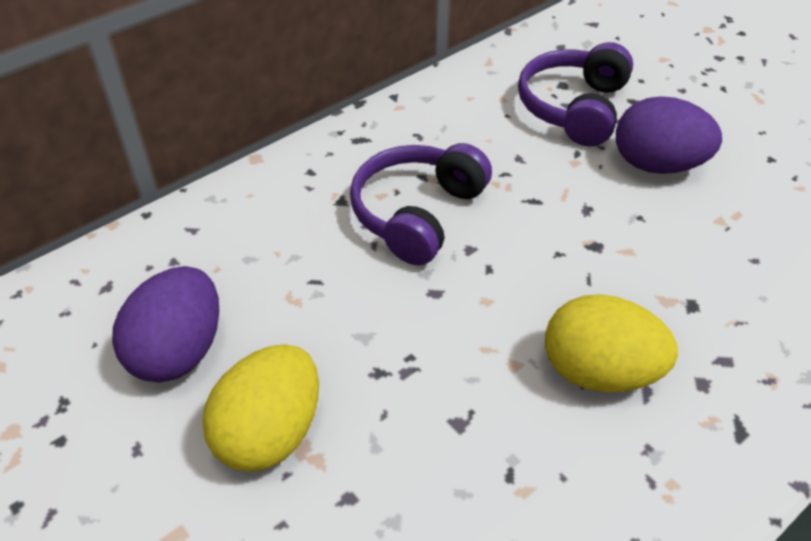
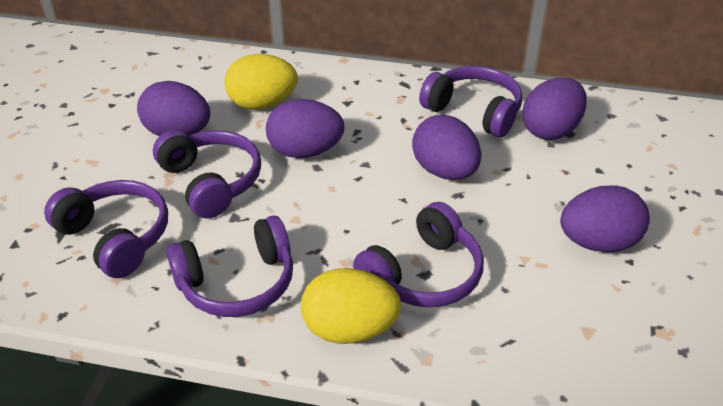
purple egg: [112,266,219,383] [616,96,722,174] = 2 -> [137,81,210,136] [266,99,345,158] [412,115,481,180] [522,77,587,140] [560,185,650,252] = 5
purple headphones: [350,143,492,265] [518,42,633,146] = 2 -> [44,180,168,278] [153,130,261,218] [166,216,293,317] [353,202,484,308] [419,66,523,138] = 5

